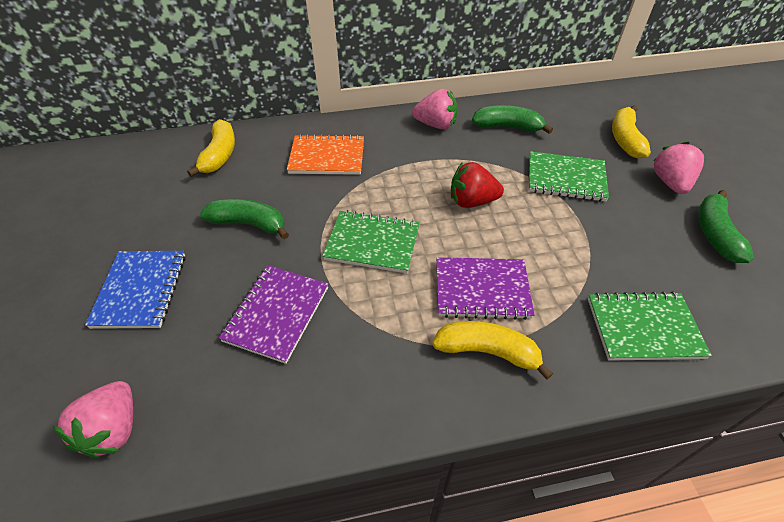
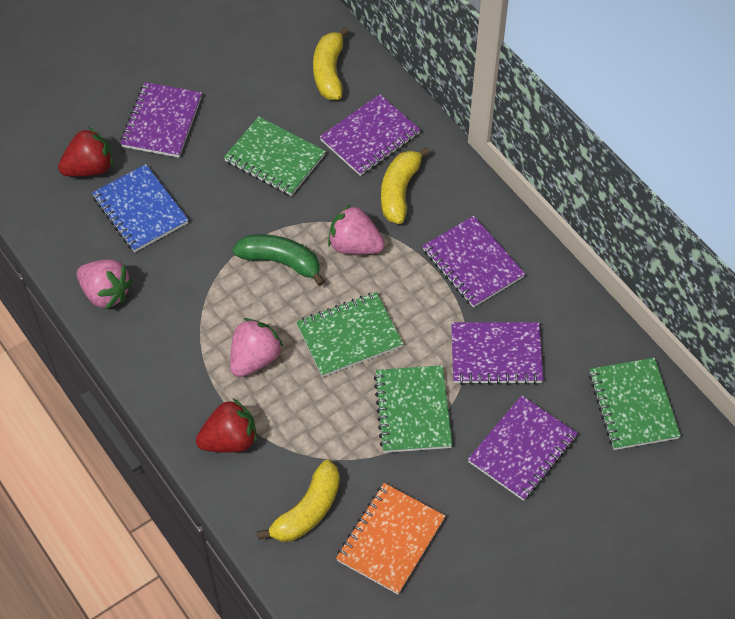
green banana: [200,199,289,239] [472,105,553,134] [698,190,754,263] = 3 -> [233,234,325,286] = 1
green notebook: [323,210,419,273] [529,151,609,202] [588,291,712,361] = 3 -> [224,116,326,196] [296,292,403,377] [374,365,452,453] [589,358,681,450] = 4
purple notebook: [219,265,328,364] [436,257,534,320] = 2 -> [120,82,202,158] [320,94,421,176] [423,216,525,308] [451,322,543,385] [468,395,578,501] = 5
red strawberry: [451,162,504,208] = 1 -> [58,127,113,177] [196,399,257,453] = 2

